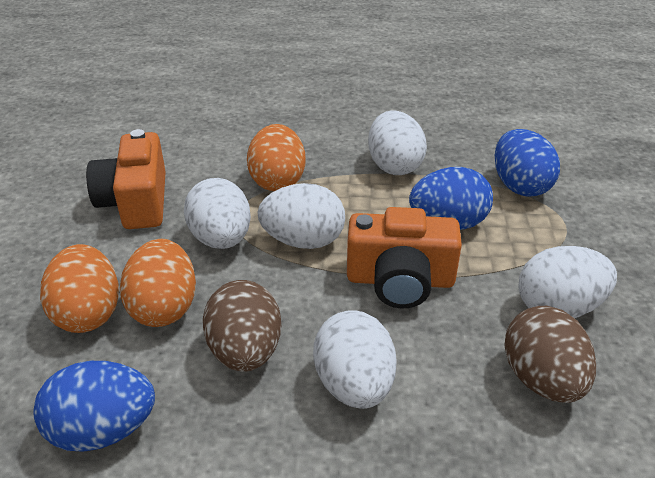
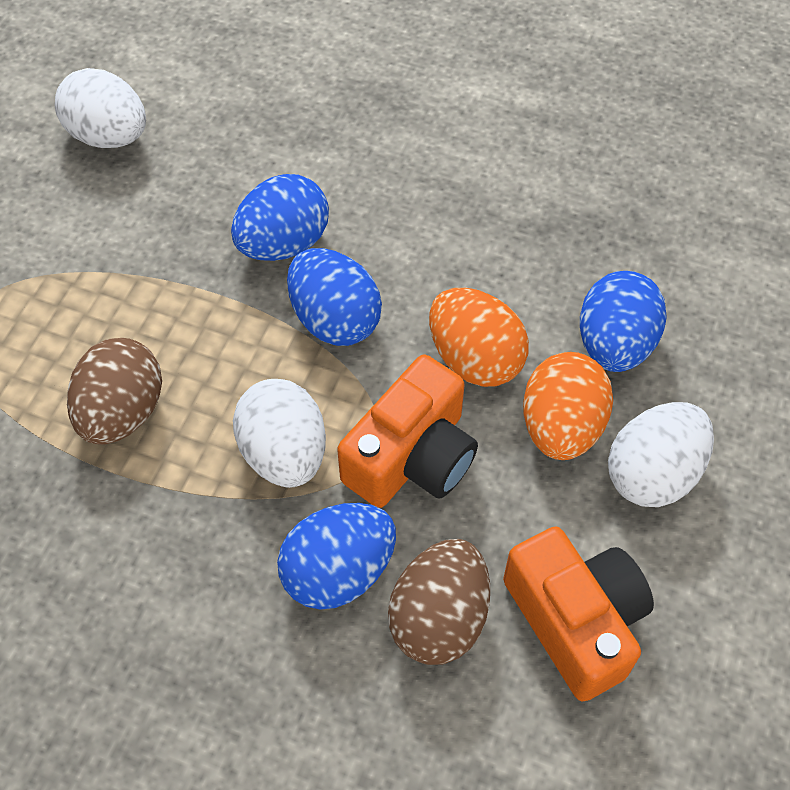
blue egg: [33,361,155,452] [409,167,493,230] [495,129,560,197] = 3 -> [231,174,329,261] [277,503,396,610] [287,248,382,346] [580,271,667,372] = 4
orange egg: [40,244,119,333] [120,239,196,327] [247,124,305,191] = 3 -> [429,288,529,387] [523,352,613,460] = 2
white egg: [184,178,251,249] [258,183,345,249] [313,310,397,409] [368,110,427,175] [519,246,617,318] = 5 -> [55,68,146,148] [233,379,326,488] [608,402,714,507] = 3

